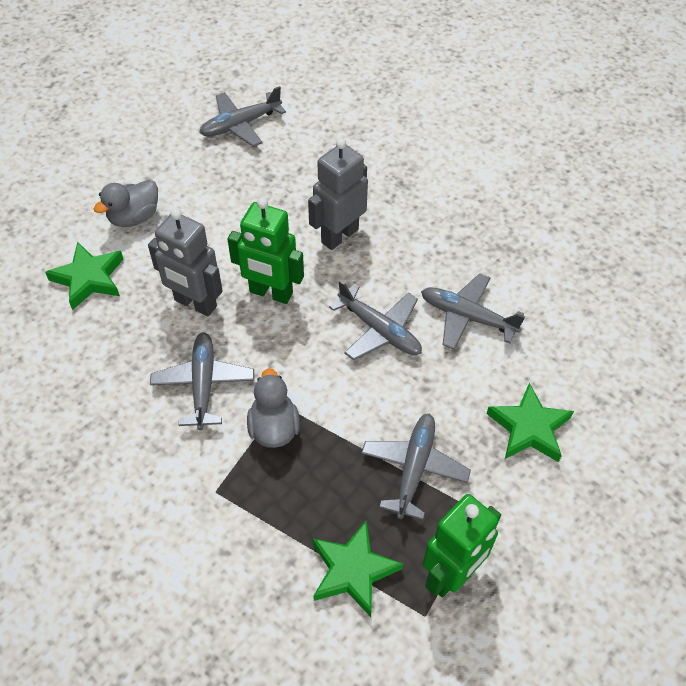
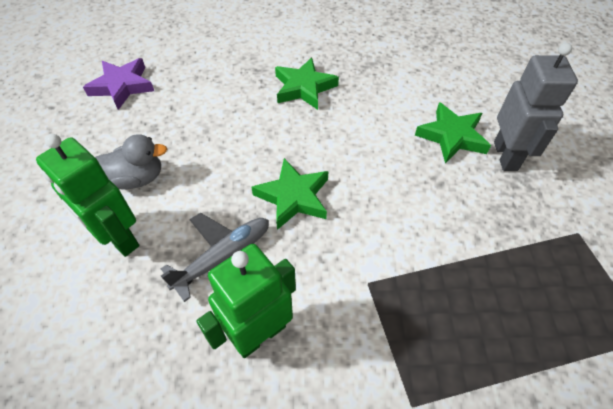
grey duck: [93,180,158,227] [247,368,300,448] = 2 -> [95,135,167,190] = 1
grey plane: [150,332,254,430] [199,86,286,147] [329,280,422,360] [361,414,471,520] [421,273,525,349] = 5 -> [161,213,269,302] = 1
grey robot: [148,209,223,317] [308,138,368,250] = 2 -> [494,43,578,171] = 1
purple star: none = 0 -> [83,58,154,110] = 1

